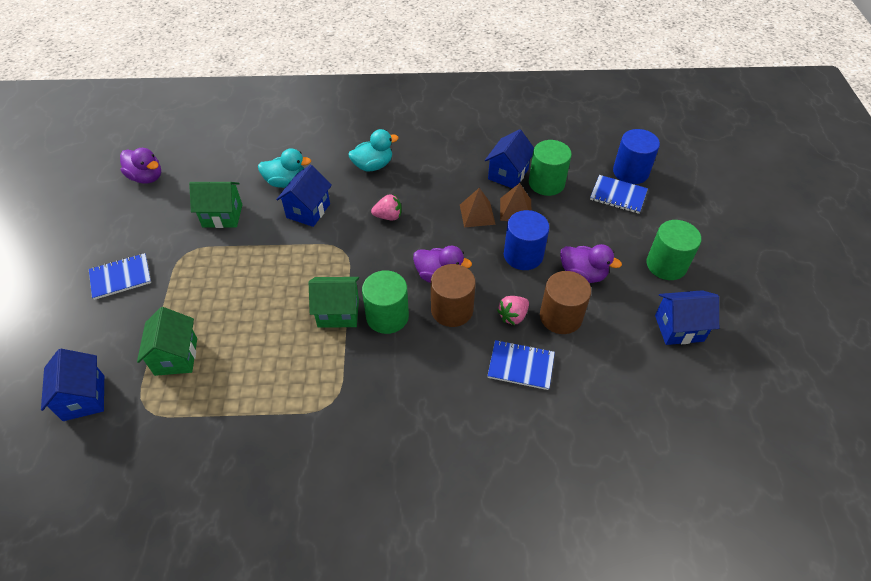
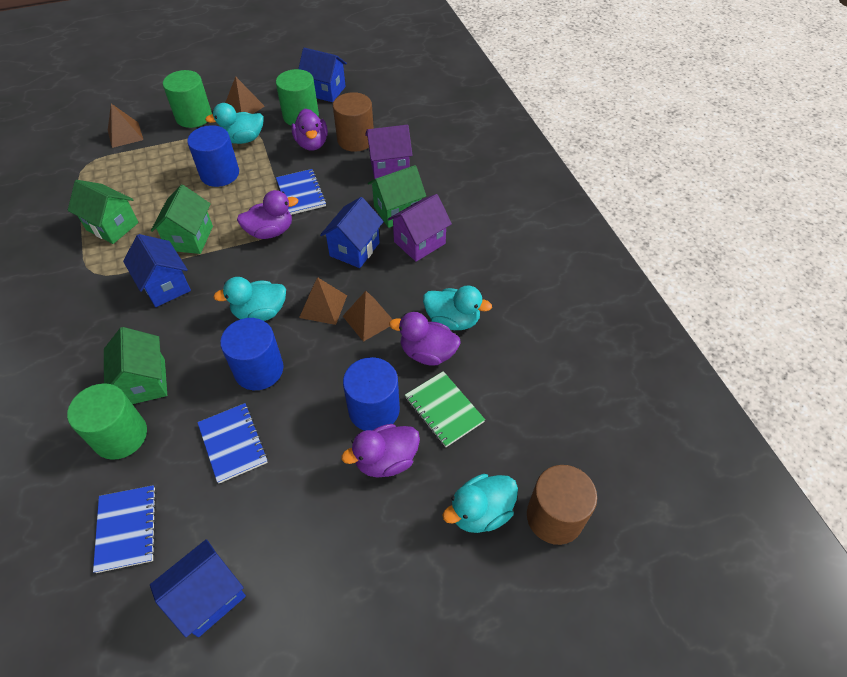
blue cylinder: [504,210,549,270] [613,129,660,184] = 2 -> [187,125,239,187] [220,318,284,390] [343,357,400,431] = 3
brown pyramid: [460,188,496,227] [500,183,532,221] = 2 -> [108,104,143,148] [225,76,265,114] [299,277,347,325] [343,291,393,342] = 4
green house: [137,307,197,376] [189,182,242,228] [309,277,359,328] = 3 -> [68,180,138,244] [104,327,167,404] [151,185,213,254] [368,165,426,228] = 4
green notebook: none = 0 -> [405,371,485,447] = 1
pink strawberry: [371,194,402,220] [497,296,529,325] = 2 -> none = 0
purple duck: [120,148,161,184] [413,246,472,283] [560,244,622,283] = 3 -> [237,190,298,239] [291,109,328,150] [341,424,420,477] [389,312,461,365] = 4
purple house: none = 0 -> [365,125,413,179] [388,194,452,262] = 2
turquoise duck: [258,148,311,188] [349,129,399,171] = 2 -> [205,103,264,144] [213,277,286,321] [423,286,492,330] [442,474,518,533] = 4

